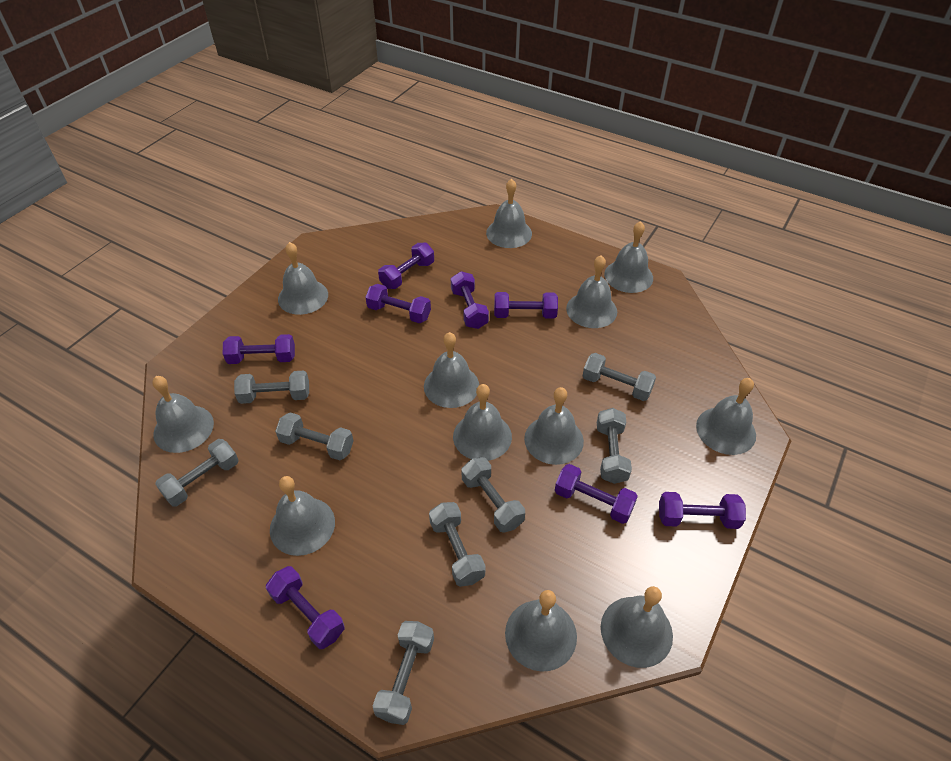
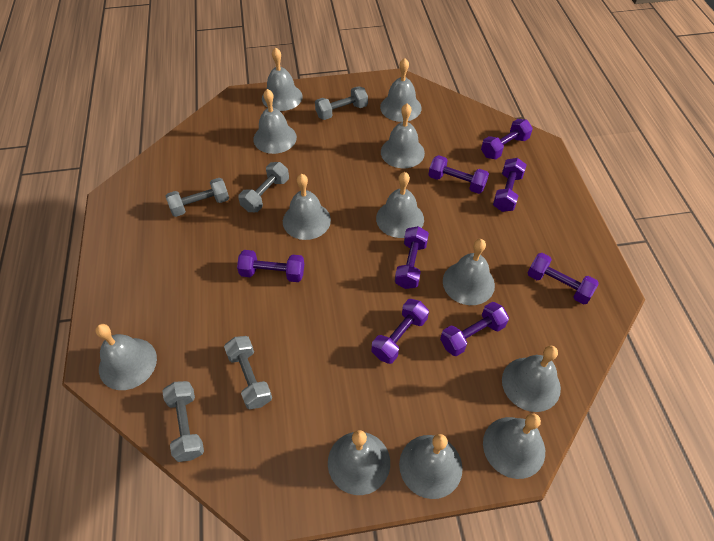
grey dumbbell: [155,439,239,506] [234,371,309,404] [275,412,353,460] [373,621,434,725] [429,502,485,587] [462,457,525,533] [583,353,656,401] [597,408,632,484] = 8 -> [162,381,204,462] [166,178,229,217] [224,336,272,410] [238,162,289,212] [315,86,368,120] = 5

